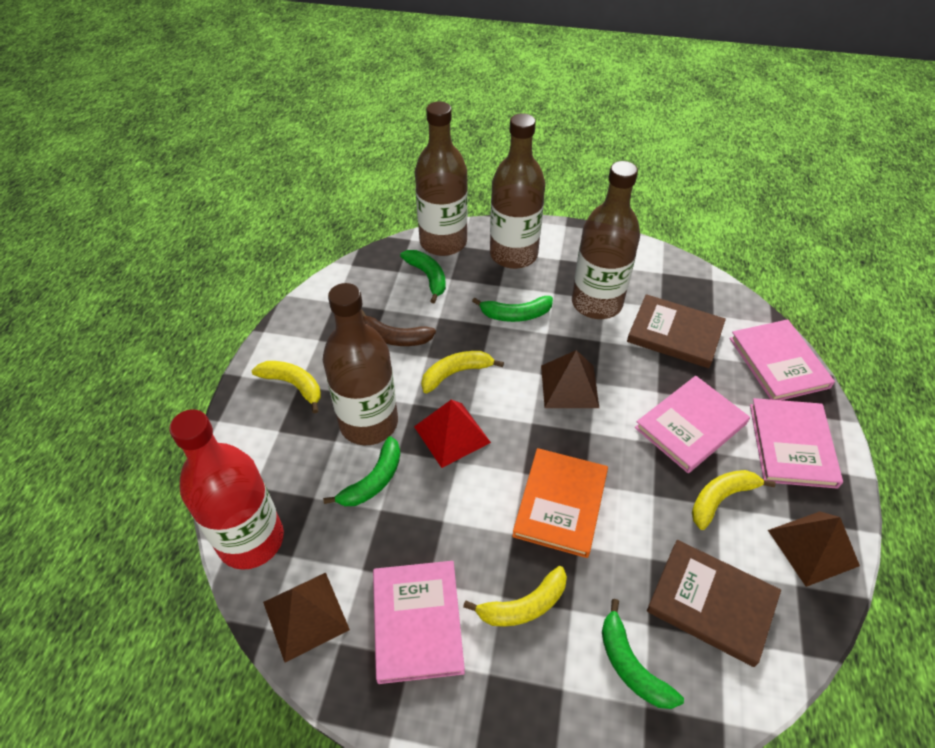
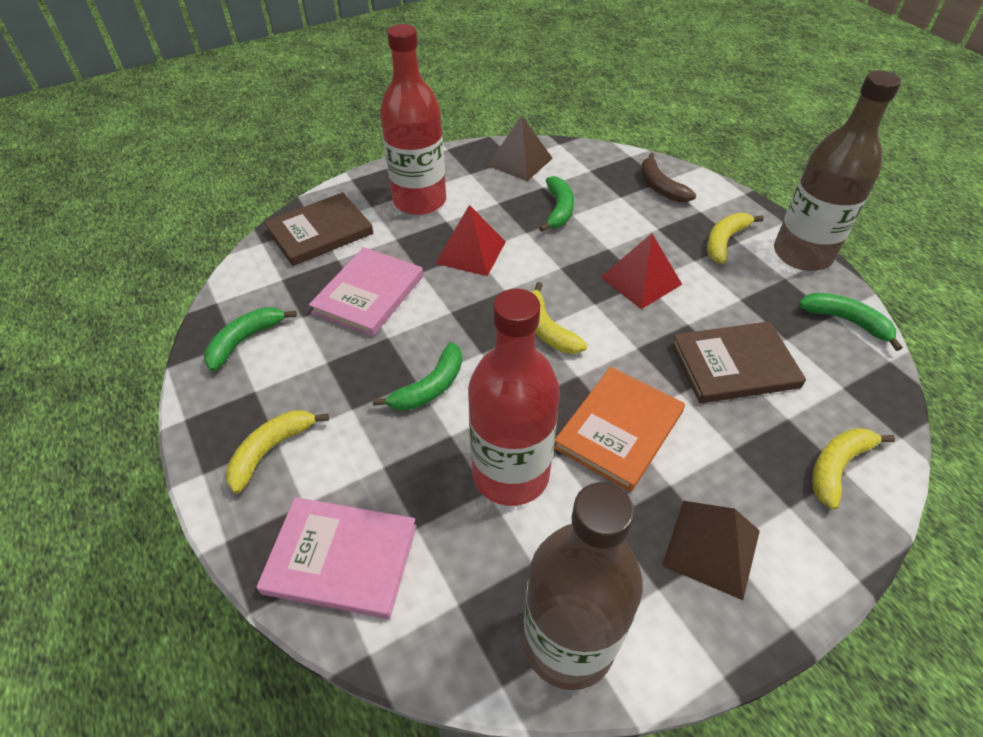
brown bottle: [323,283,398,445] [415,102,468,256] [490,113,545,269] [572,161,640,319] = 4 -> [523,482,643,690] [774,71,901,271] = 2
brown pyramid: [263,573,350,663] [541,350,599,408] [768,511,860,587] = 3 -> [487,116,553,181] [662,501,760,600] = 2
pink book: [373,561,465,684] [635,376,750,473] [729,319,835,400] [750,398,843,489] = 4 -> [256,497,417,619] [309,247,423,337] = 2
red bottle: [169,409,284,570] = 1 -> [380,24,446,215] [468,288,560,506] = 2
red pyramid: [414,400,491,468] = 1 -> [435,205,506,276] [601,233,682,309] = 2

